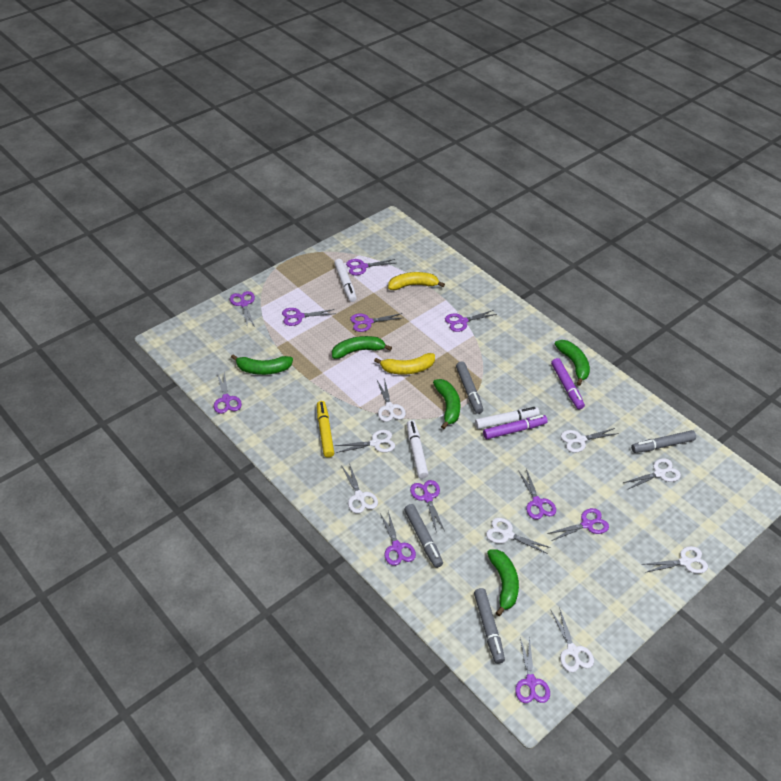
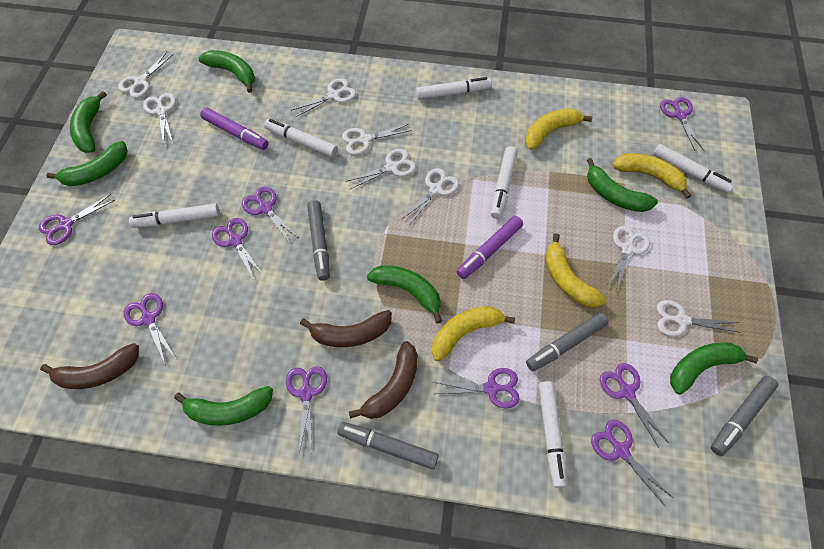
brown banana: none = 0 -> [40,343,139,389] [300,310,392,347] [349,341,418,419] = 3
green banana: [231,354,293,375] [332,336,392,359] [433,379,461,429] [487,549,519,616] [555,340,590,386] = 5 -> [46,141,128,186] [70,91,107,153] [174,386,273,426] [198,50,255,93] [367,265,442,324] [587,158,658,212] [670,342,758,395] = 7
purple scissors: [214,371,242,414] [230,291,255,328] [282,308,335,326] [346,259,395,275] [350,313,402,332] [380,511,416,566] [410,480,445,533] [445,310,497,332] [515,636,550,703] [518,469,556,520] [547,508,609,541] = 11 -> [39,194,115,245] [124,293,176,365] [212,218,264,280] [242,187,297,243] [286,366,327,453] [433,368,519,408] [591,419,673,506] [600,363,669,448] [660,97,704,151] = 9
white marker: [334,259,357,302] [407,420,429,479] [475,407,540,429] = 3 -> [129,204,220,228] [264,119,337,157] [416,77,492,100] [491,146,518,219] [538,381,568,488] [653,144,735,193] = 6
yellow banana: [374,353,435,375] [388,272,445,290] = 2 -> [432,306,515,361] [525,108,592,150] [545,233,606,308] [612,153,691,199] = 4
yellow marker: [317,401,334,458] = 1 -> none = 0

